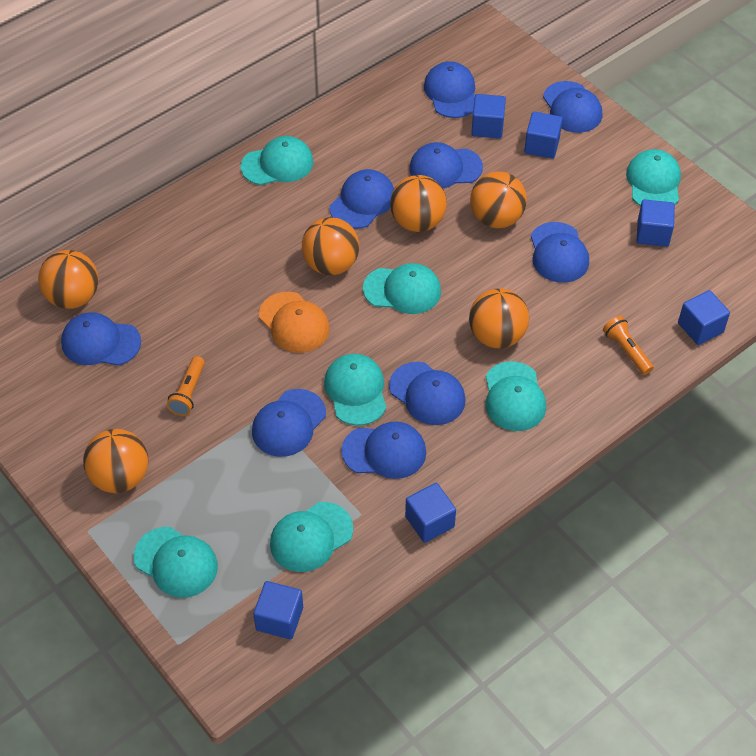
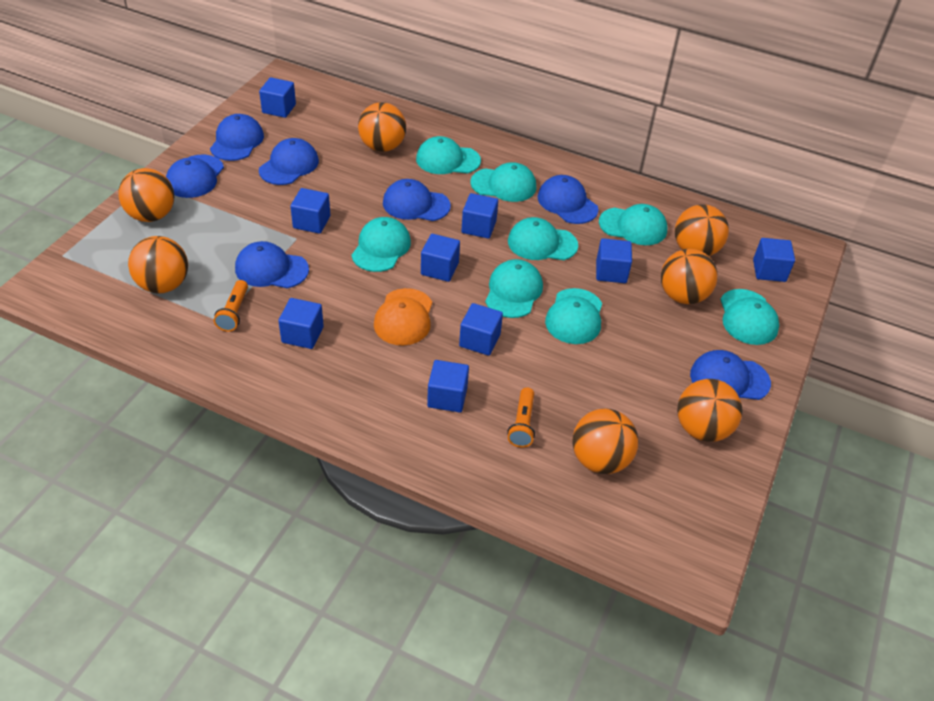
blue cap: [61,312,141,366] [252,389,326,457] [330,169,394,229] [341,422,426,479] [389,362,466,425] [409,142,483,188] [424,61,475,118] [531,222,589,283] [543,81,602,133] = 9 -> [166,155,224,198] [210,114,264,161] [235,241,309,288] [259,138,319,185] [383,179,451,221] [538,175,598,224] [690,350,771,400] = 7
blue cube: [253,581,303,640] [405,483,456,543] [471,94,506,139] [524,112,563,159] [637,199,675,247] [678,290,730,345] = 6 -> [259,77,296,118] [278,298,324,349] [290,188,330,234] [421,234,460,282] [427,360,469,412] [459,303,503,356] [461,193,498,239] [596,238,632,283] [753,238,795,282] = 9
orange ball: [38,250,98,309] [83,429,148,493] [302,217,359,275] [390,175,447,232] [469,288,529,348] [470,172,527,228] = 6 -> [118,168,174,222] [128,236,188,293] [358,102,406,152] [572,409,639,474] [661,249,718,304] [675,205,729,256] [677,379,743,442] = 7
turquoise cap: [134,527,218,598] [241,136,313,185] [270,502,353,572] [324,354,386,426] [363,263,441,314] [486,361,546,431] [626,149,681,206] = 7 -> [351,217,411,272] [416,136,481,174] [470,162,536,202] [485,259,543,318] [508,217,578,260] [545,288,602,344] [599,204,668,245] [720,289,779,345] = 8

